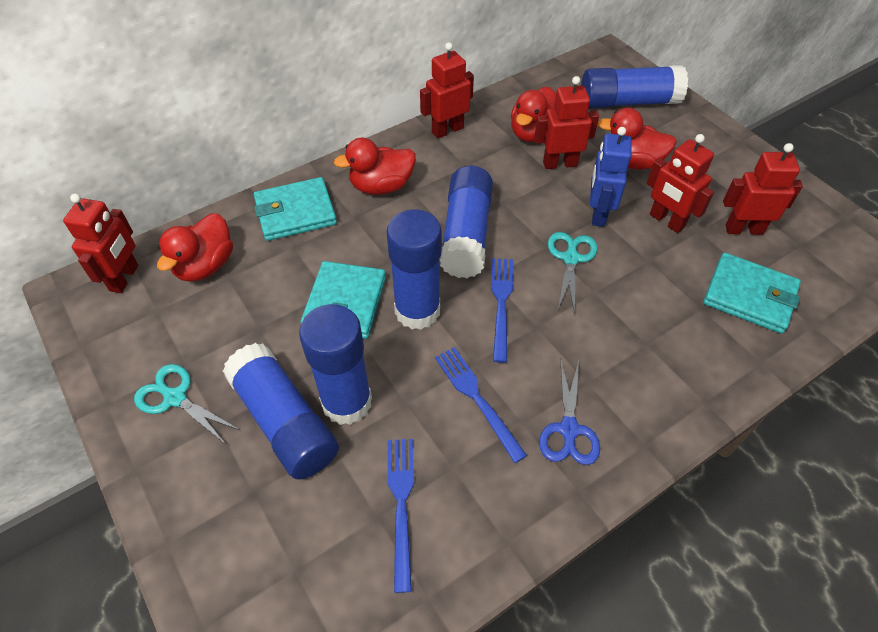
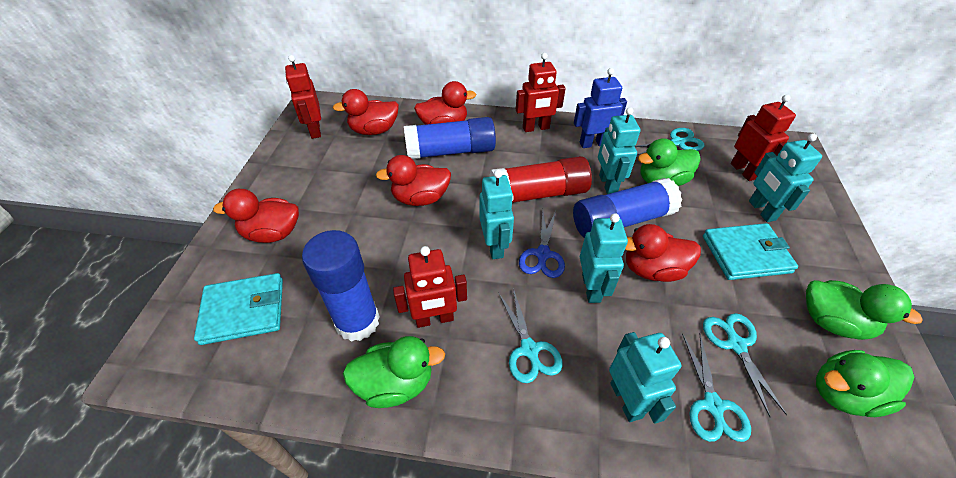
blue fork: [388,439,414,593] [435,347,527,463] [491,258,513,363] = 3 -> none = 0
blue glue stick: [223,343,339,479] [299,304,372,425] [386,209,442,330] [440,165,493,278] [581,65,688,108] = 5 -> [302,230,380,342] [404,117,496,159] [573,178,682,238] = 3
green duck: none = 0 -> [343,336,445,408] [638,138,701,186] [806,280,923,340] [816,350,914,417] = 4
red duck: [157,213,233,282] [334,138,416,195] [511,87,556,142] [598,108,677,170] = 4 -> [213,189,299,243] [333,89,399,135] [376,155,451,206] [414,81,476,125] [625,224,701,282] = 5
red glue stick: none = 0 -> [490,156,592,203] = 1
red robot: [63,194,139,293] [420,42,474,139] [534,76,599,169] [647,134,714,233] [723,143,803,235] = 5 -> [285,55,321,139] [393,246,467,328] [516,53,566,132] [731,94,796,181] = 4
turquoise robot: none = 0 -> [479,170,514,259] [580,213,628,303] [598,107,640,194] [609,332,682,424] [749,133,822,222] = 5
turquoise scissors: [134,364,240,444] [548,232,597,314] = 2 -> [498,288,563,383] [635,128,705,155] [682,334,751,442] [703,313,787,417] = 4
turquoise wallet: [254,177,337,241] [300,261,386,339] [703,253,801,334] = 3 -> [194,273,283,345] [703,223,798,280] = 2

